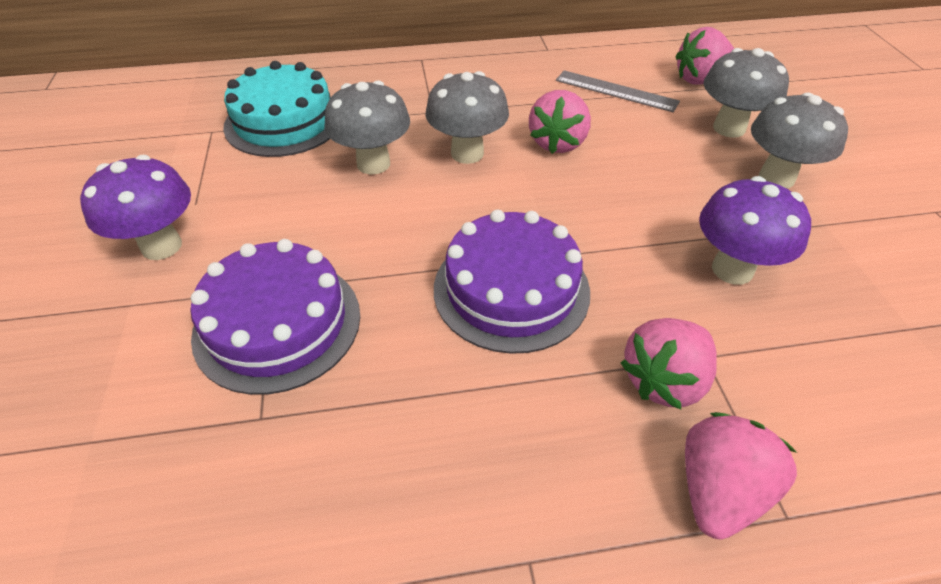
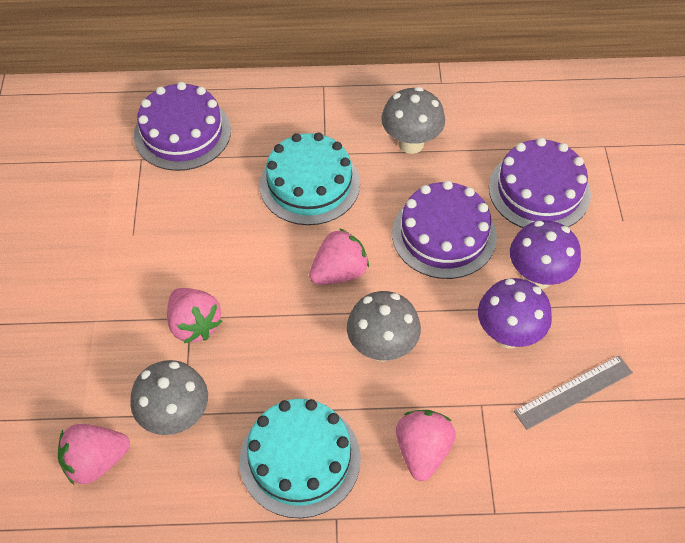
grey mushroom: [324,80,410,175] [425,71,509,164] [704,48,789,138] [751,93,848,189] = 4 -> [130,360,208,435] [347,291,421,362] [381,87,445,154] = 3
purple cake: [190,239,360,395] [434,209,590,354] = 2 -> [134,82,231,171] [392,181,497,279] [489,138,591,228] = 3
turquoise cake: [223,61,331,157] = 1 -> [239,399,361,518] [259,132,360,225] = 2

